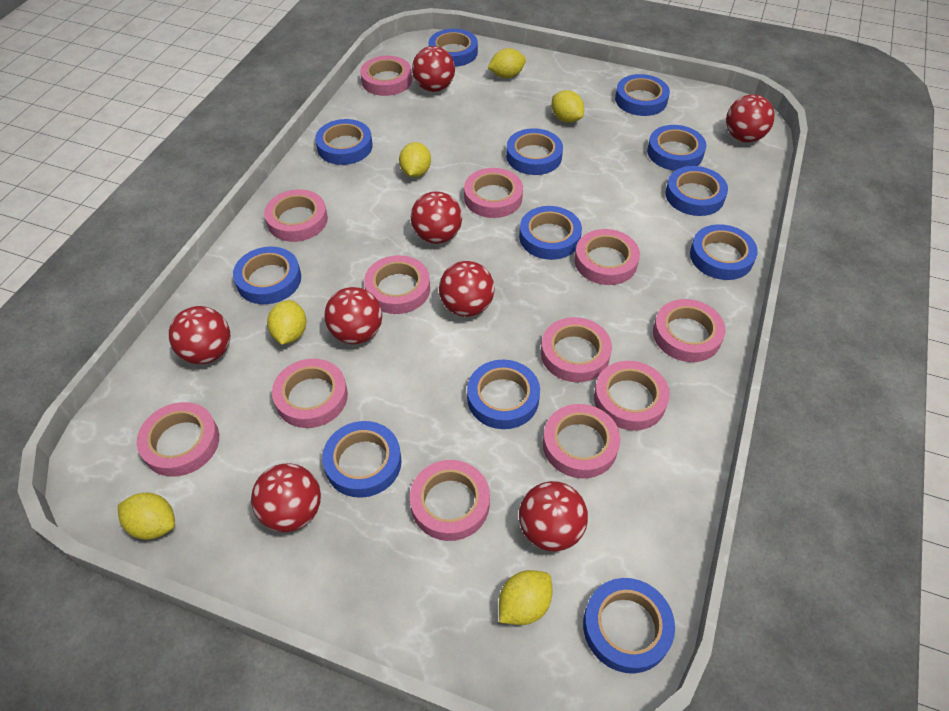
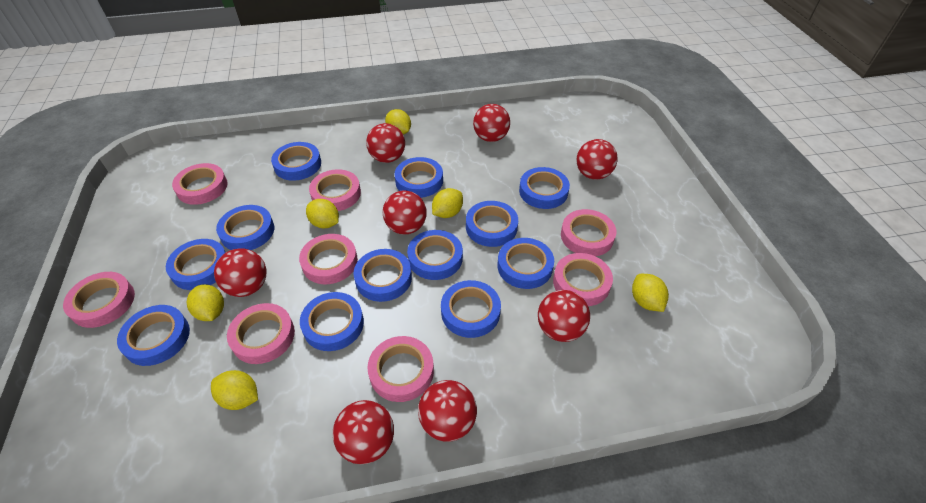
pink tape: [137,402,219,477] [264,189,328,242] [272,359,348,428] [360,56,412,96] [364,255,430,314] [410,460,490,541] [464,168,523,218] [541,317,612,382] [543,404,620,478] [575,229,640,285] [594,361,670,430] [653,299,725,362] = 12 -> [63,272,135,328] [172,163,228,205] [227,303,295,364] [299,234,358,284] [309,169,361,211] [367,336,434,402] [553,253,613,306] [561,209,616,256] = 8

